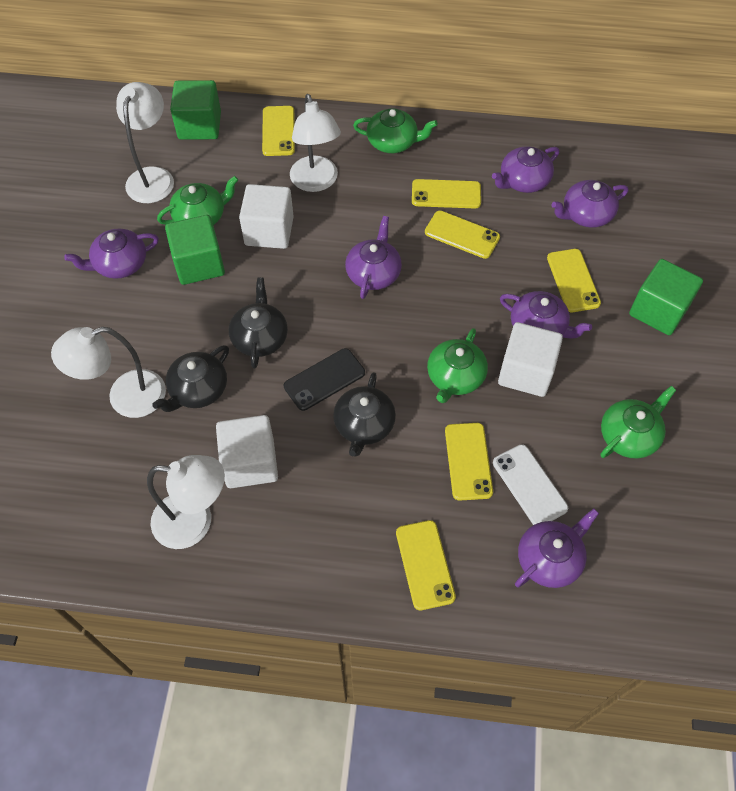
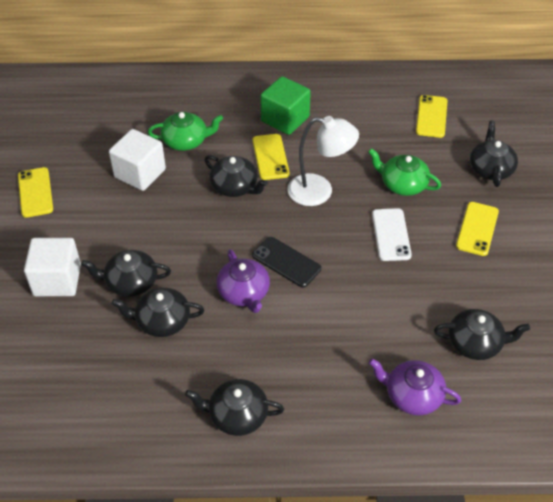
black teapot: [152,345,229,412] [229,277,288,368] [333,372,396,457] = 3 -> [81,250,171,297] [112,287,204,337] [185,379,284,436] [204,155,268,197] [434,309,530,360] [470,121,518,187] = 6
green cube: [165,215,225,285] [170,80,221,140] [629,259,703,335] = 3 -> [260,76,311,135] = 1
green teapot: [157,176,238,225] [353,108,438,153] [427,328,488,403] [601,386,676,459] = 4 -> [148,112,223,151] [368,148,441,196] = 2
purple teapot: [64,228,159,279] [345,216,402,299] [492,147,559,193] [500,291,592,339] [515,508,599,588] [552,180,628,228] = 6 -> [216,249,270,313] [369,358,461,416] = 2
white cube: [216,415,278,488] [239,184,294,249] [498,322,563,397] = 3 -> [24,238,81,296] [109,129,166,191] = 2
white lamp: [51,327,166,418] [116,82,174,203] [147,455,225,549] [290,94,341,192] = 4 -> [287,116,359,206] = 1
yellow phone: [262,106,295,156] [396,520,456,610] [412,179,481,209] [425,211,500,259] [445,423,493,500] [547,249,601,312] = 6 -> [18,167,53,218] [253,134,290,180] [416,95,447,138] [456,202,499,256] = 4

